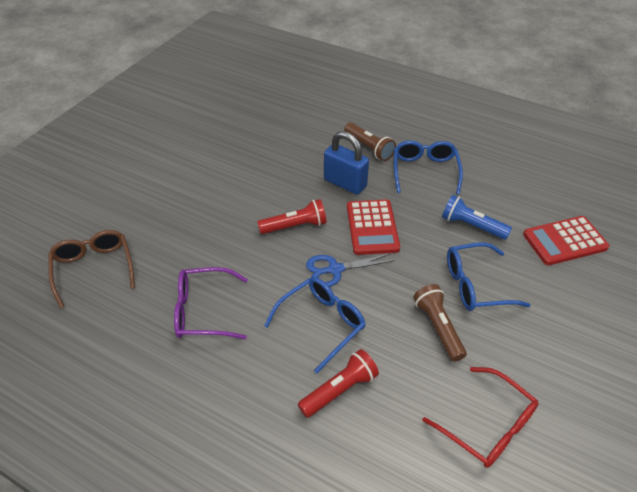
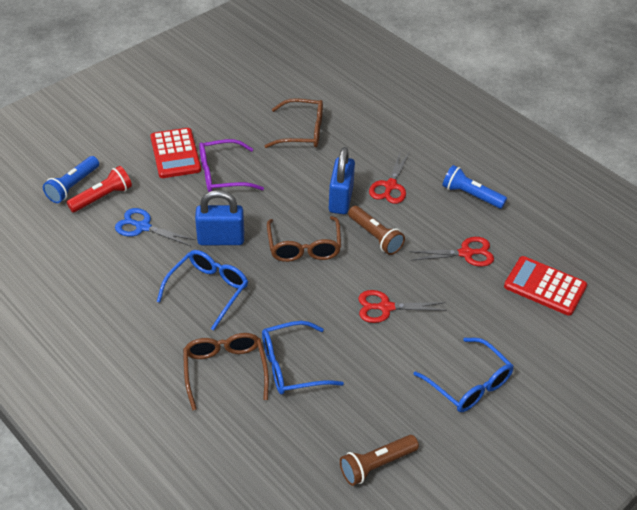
blue flashlight: [442,195,512,240] = 1 -> [43,156,99,203] [442,165,507,209] = 2
blue padlock: [324,131,369,195] = 1 -> [195,190,244,245] [329,147,355,214] = 2
brown glasses: [48,230,135,309] = 1 -> [183,333,269,410] [265,98,323,148] [267,216,341,262] = 3
red flashlight: [257,199,327,234] [298,349,379,418] = 2 -> [67,166,132,212] = 1
red glasses: [423,367,539,468] = 1 -> none = 0
red scissors: none = 0 -> [358,290,447,323] [369,150,410,204] [409,237,494,267] = 3

